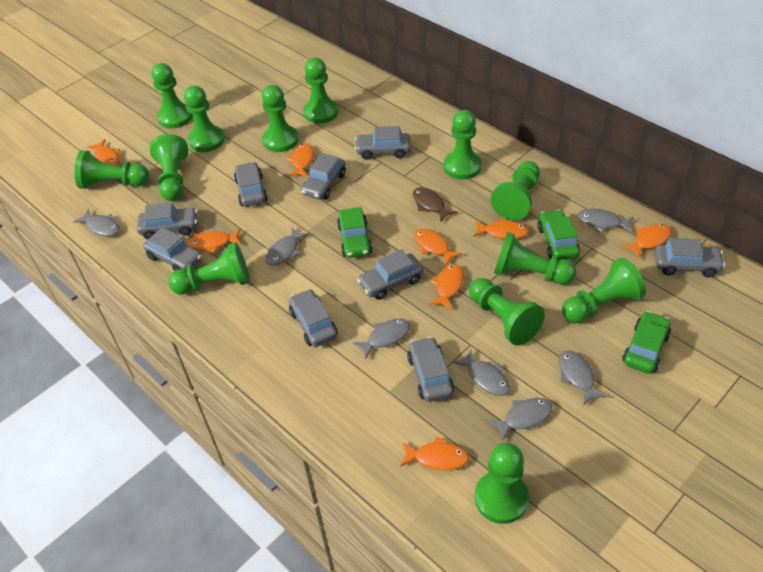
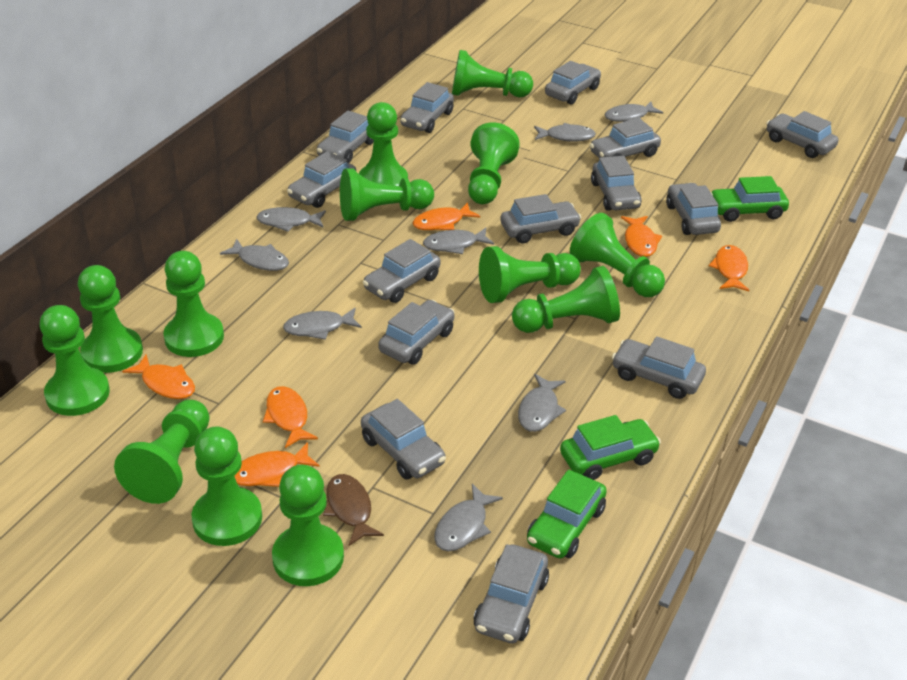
grey car: [137,202,198,239] [143,227,202,271] [234,162,268,207] [289,289,338,347] [301,153,346,200] [355,126,411,160] [357,249,423,300] [407,337,454,402] [654,238,725,277] = 9 -> [287,151,356,208] [317,111,374,163] [361,399,446,480] [363,239,441,303] [378,300,455,365] [400,82,454,133] [474,544,549,643] [500,194,581,243] [545,61,601,105] [590,118,661,158] [591,156,641,211] [612,336,706,399] [666,183,721,235] [766,111,838,158] = 14
grey fish: [73,209,120,236] [266,227,309,266] [353,319,410,358] [453,350,510,396] [488,398,553,441] [559,351,607,405] [578,209,634,233] = 7 -> [220,239,289,271] [256,207,326,232] [283,308,362,340] [423,228,494,254] [434,484,503,551] [518,374,566,432] [534,123,596,142] [605,102,663,122] = 8
orange fish: [87,139,120,166] [187,229,241,253] [286,143,314,177] [400,436,469,470] [414,228,462,266] [429,264,464,310] [474,217,529,239] [622,224,672,258] = 8 -> [122,355,195,399] [234,442,320,487] [263,386,318,448] [413,202,480,230] [621,216,662,257] [709,245,749,291] = 6

